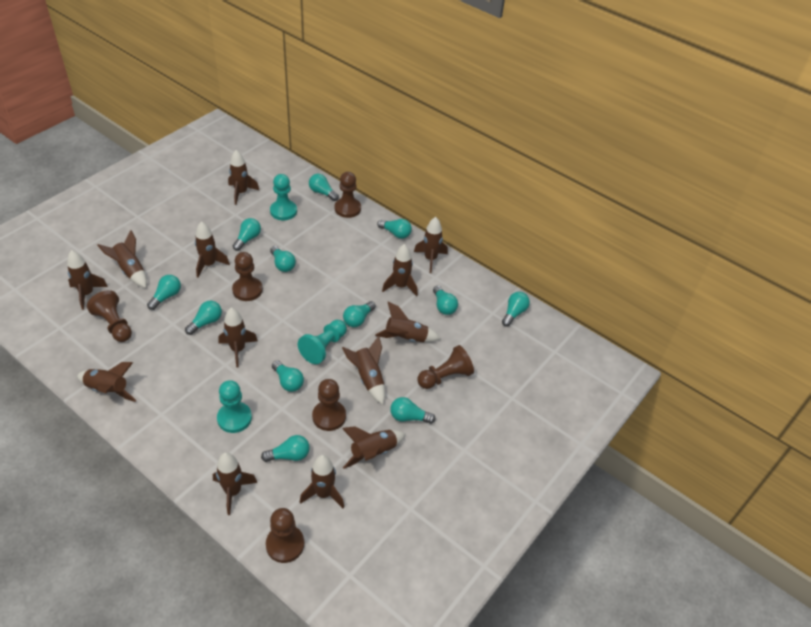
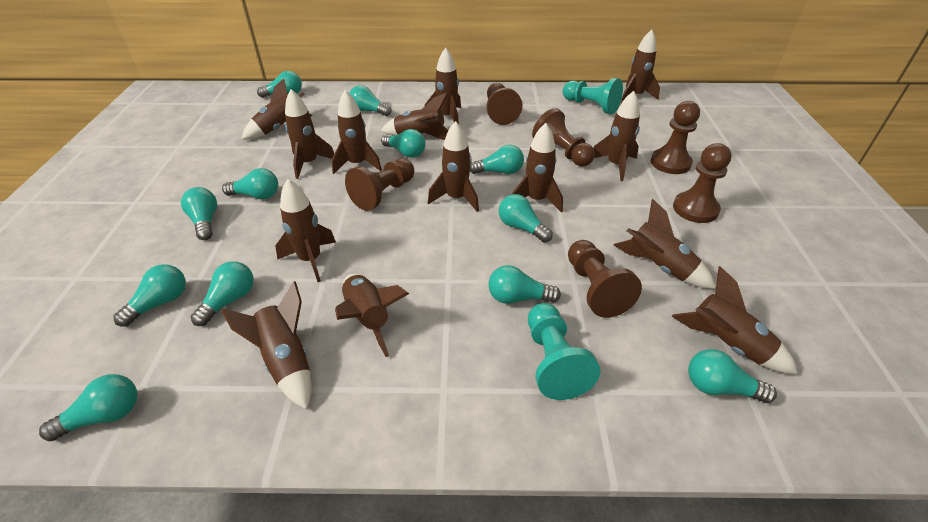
brown rocket: [67,250,108,310] [77,362,137,402] [97,230,147,288] [195,221,230,278] [213,452,258,515] [219,307,258,368] [228,150,259,205] [300,455,344,508] [342,336,385,405] [342,426,406,469] [375,302,441,342] [382,244,418,296] [414,217,448,273] = 13 -> [221,281,311,410] [241,78,313,139] [275,179,336,282] [285,89,334,179] [332,90,382,174] [335,274,409,357] [381,93,448,140] [425,48,461,124] [428,121,479,212] [512,123,563,213] [593,91,640,181] [614,199,716,289] [621,29,660,103] [672,266,798,374] = 14
turquoise pawn: [217,380,252,433] [270,174,297,220] [298,320,347,364] = 3 -> [528,303,601,400] [563,78,623,114] = 2

